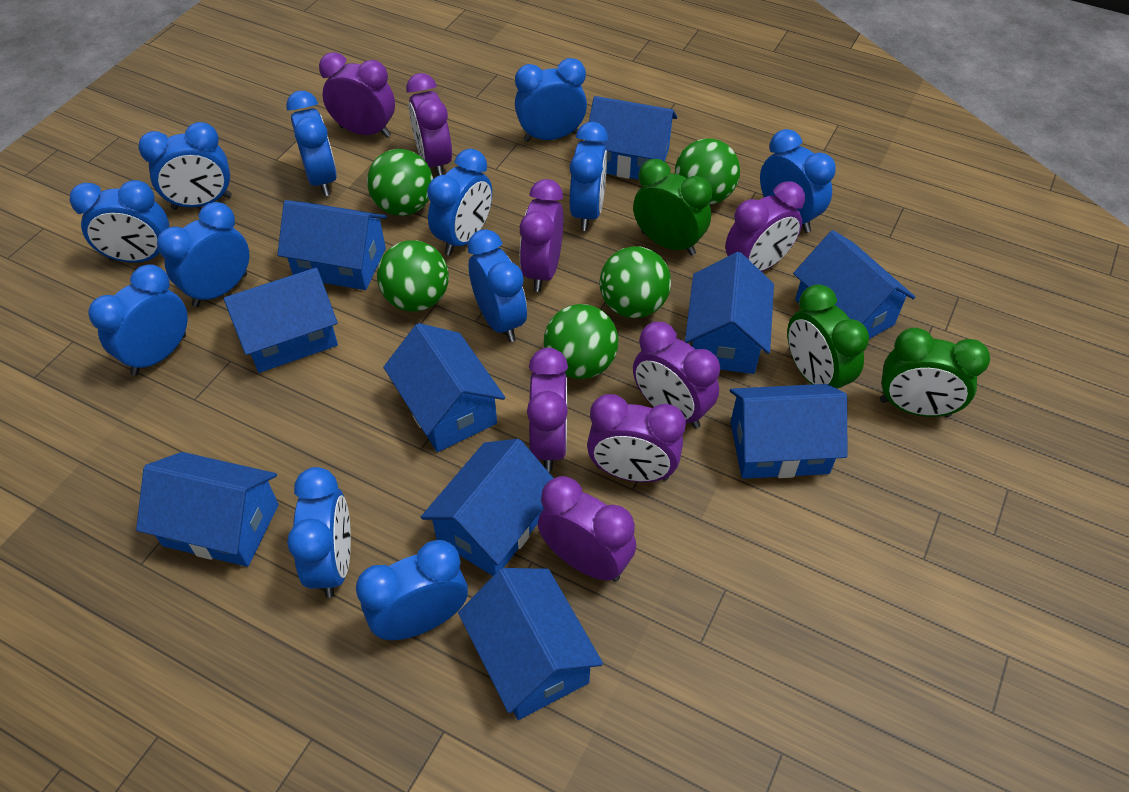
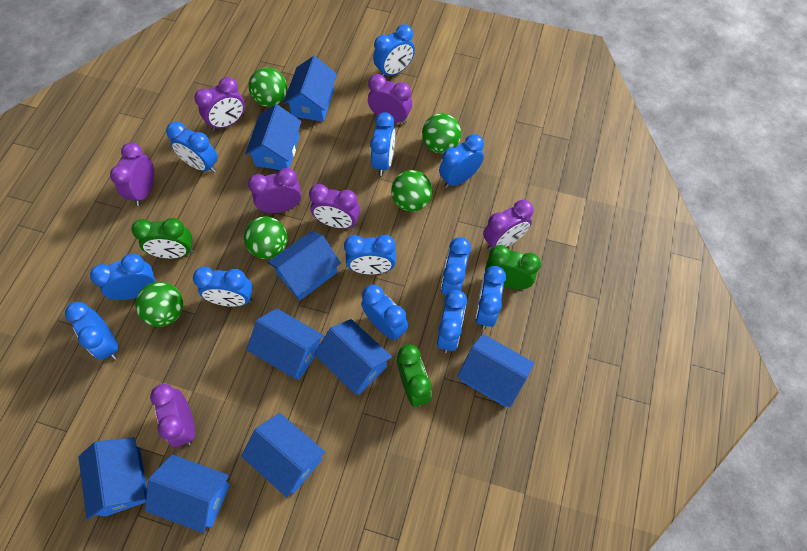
blue house: [136,452,279,567] [224,268,338,373] [277,200,387,290] [383,323,505,452] [421,439,553,576] [458,568,603,720] [585,96,677,180] [685,252,774,374] [730,384,847,479] [793,230,915,339] = 10 -> [78,437,147,520] [145,455,230,533] [241,413,325,498] [245,104,302,170] [247,308,324,380] [268,231,341,301] [283,56,337,122] [314,319,392,395] [457,334,535,407] = 9
purple clock: [319,52,395,138] [406,73,452,176] [520,179,564,292] [527,348,568,472] [538,476,636,582] [587,394,686,482] [633,322,720,429] [725,181,805,272] = 8 -> [110,142,154,206] [150,384,195,447] [194,77,245,131] [248,168,301,213] [309,184,360,229] [368,74,412,124] [483,200,534,250] = 7

